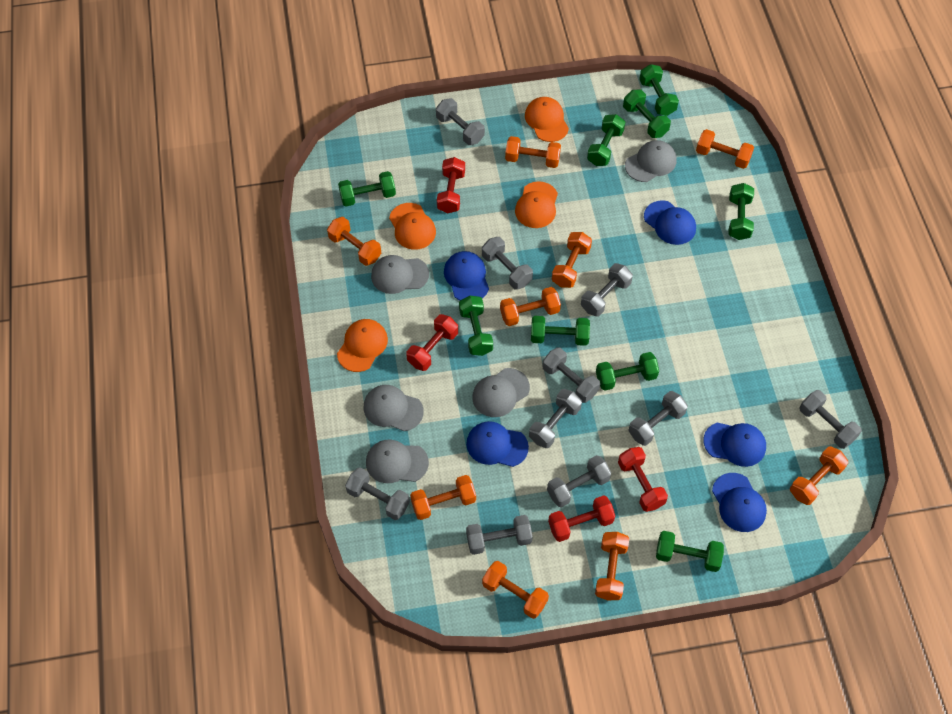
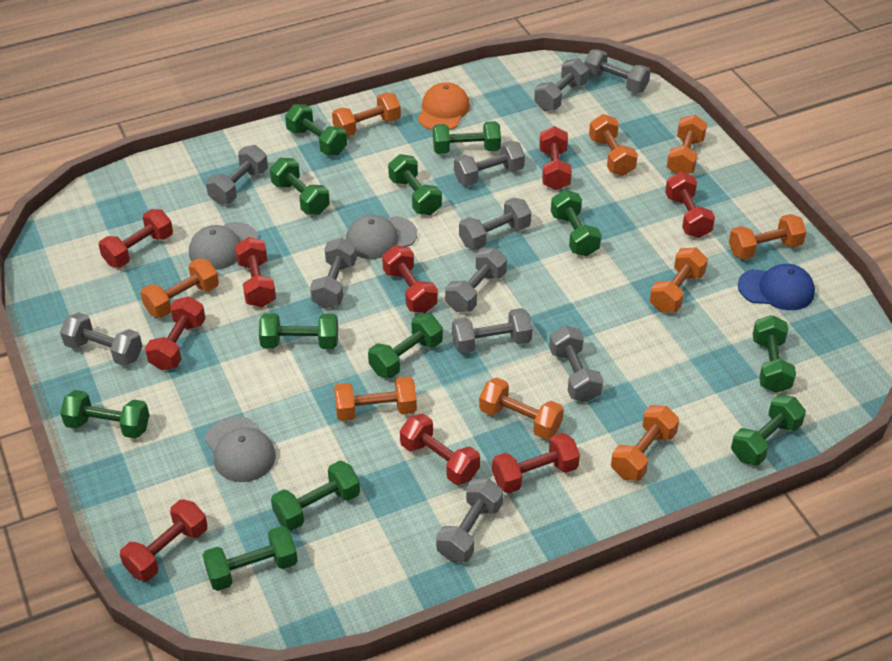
blue cap: [444,251,489,300] [466,421,529,467] [644,200,696,245] [703,422,766,467] [712,473,767,532] = 5 -> [738,264,815,310] = 1
green dumbbell: [338,171,396,207] [459,296,493,356] [531,316,590,346] [587,114,625,166] [596,352,659,391] [623,90,671,138] [639,64,679,116] [656,531,724,572] [729,183,754,240] = 9 -> [60,390,149,439] [203,526,298,591] [259,313,338,349] [270,158,330,215] [271,461,360,531] [285,104,347,155] [368,313,443,378] [388,154,442,215] [433,121,501,154] [551,190,601,256] [731,394,806,466] [753,315,796,393] = 12
grey cap: [364,385,424,431] [366,439,429,483] [371,255,429,294] [472,368,530,417] [625,140,676,182] = 5 -> [189,222,258,270] [205,416,276,482] [346,215,417,259] = 3
grey dumbbell: [345,467,410,520] [436,98,485,145] [466,515,532,555] [482,237,533,290] [529,389,582,448] [542,348,600,403] [547,455,611,508] [581,263,633,316] [628,391,688,446] [799,390,862,449] = 10 -> [60,312,142,366] [206,145,268,204] [310,238,357,309] [436,478,503,562] [445,248,507,312] [452,308,532,354] [454,140,525,186] [459,198,531,250] [534,58,589,111] [549,325,603,402] [584,49,650,93] = 11
orange cap: [337,319,388,372] [389,203,436,250] [515,181,558,228] [525,97,569,142] = 4 -> [418,82,470,130] = 1
red dumbbell: [406,314,458,371] [437,157,465,213] [548,495,615,542] [618,447,668,512] = 4 -> [98,209,173,268] [120,499,208,581] [145,296,206,370] [235,237,276,307] [382,245,438,313] [400,414,480,485] [492,433,580,494] [539,126,572,190] [665,172,715,238] = 9

